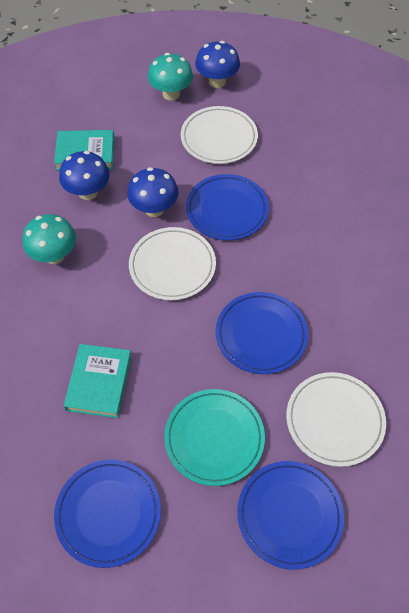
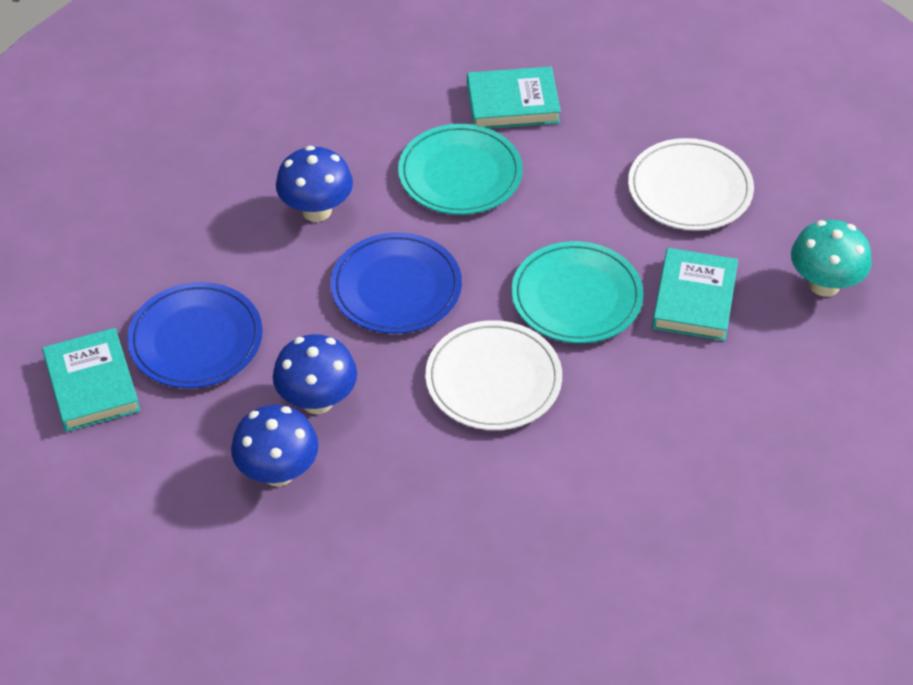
blue plate: [54,460,161,568] [186,174,269,240] [216,292,308,374] [237,461,344,570] = 4 -> [127,282,263,388] [331,232,462,334] = 2
turquoise book: [54,130,114,170] [63,344,132,418] = 2 -> [42,328,140,432] [467,67,561,129] [652,248,738,341] = 3
turquoise mushroom: [22,214,76,264] [148,53,193,101] = 2 -> [791,220,872,297] = 1
turquoise plate: [164,389,265,486] = 1 -> [398,124,523,215] [512,241,644,343] = 2
white plate: [129,227,216,300] [181,106,258,164] [286,372,386,467] = 3 -> [425,320,562,430] [628,138,754,231] = 2

